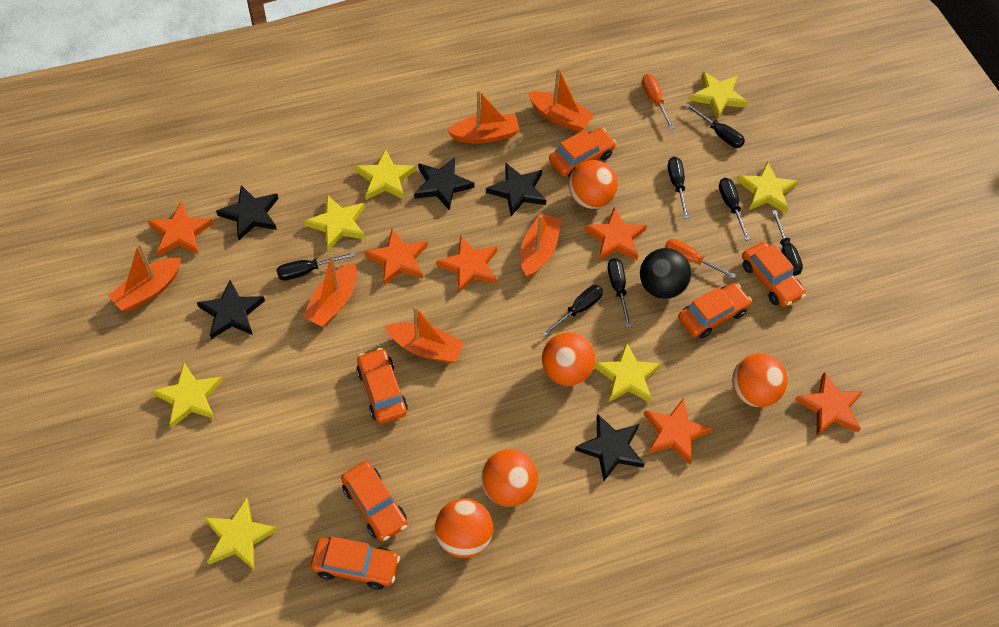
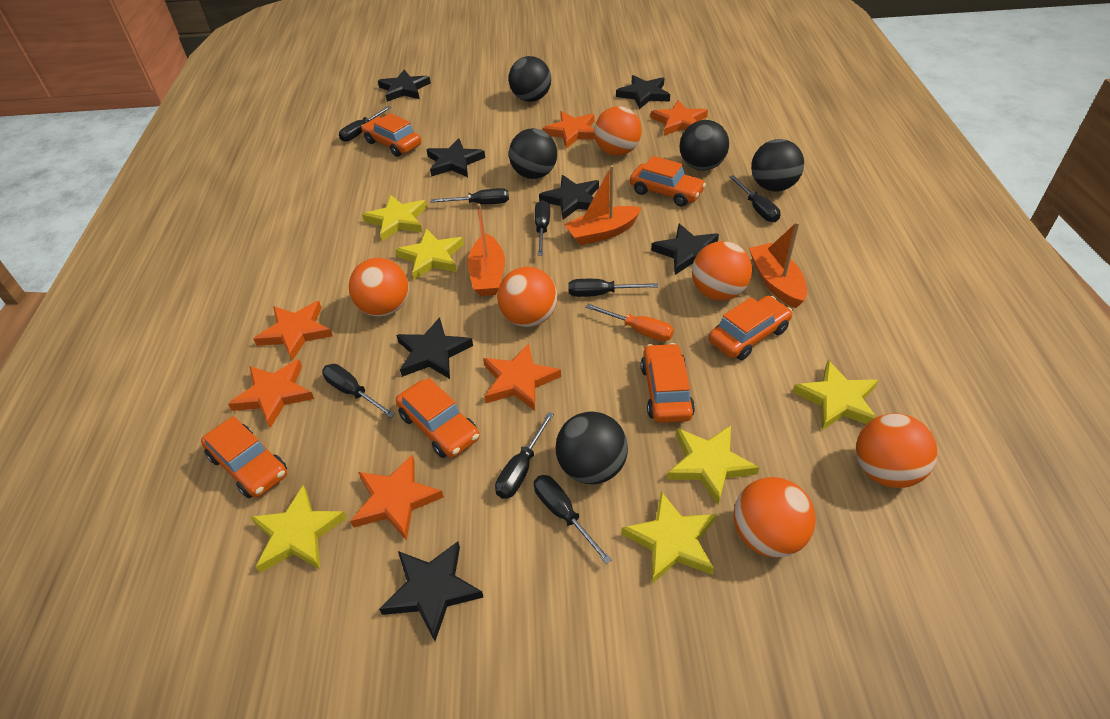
black ball: [640,248,691,299] = 1 -> [509,56,551,102] [509,128,557,179] [555,411,628,484] [679,120,729,171] [751,139,804,192] = 5
black screwdriver: [277,252,355,280] [542,285,603,336] [608,258,631,328] [668,157,689,219] [685,104,745,148] [719,178,750,241] [772,210,803,276] = 7 -> [322,364,395,418] [339,106,391,142] [431,188,509,204] [495,412,554,499] [534,475,612,564] [535,200,550,256] [568,279,658,297] [729,175,780,222] = 8
black star: [197,280,265,339] [216,185,279,240] [414,157,474,211] [486,163,546,216] [575,414,645,481] = 5 -> [378,70,431,102] [379,541,484,641] [396,317,473,379] [426,138,485,177] [539,175,599,220] [616,75,670,109] [651,224,719,275] = 7
orange ball: [435,498,493,558] [481,449,538,507] [542,332,595,386] [569,160,617,209] [732,353,788,407] = 5 -> [349,258,409,316] [497,267,557,327] [594,106,642,156] [692,241,752,300] [734,477,816,558] [856,413,938,488] = 6
orange boat: [108,243,181,311] [303,255,357,327] [385,306,464,363] [447,90,520,144] [521,213,561,278] [528,68,594,132] = 6 -> [467,204,505,296] [564,165,642,246] [749,222,807,308] = 3
orange screwdriver: [642,74,674,130] [665,239,737,279] = 2 -> [585,304,674,341] = 1
yellow star: [152,363,223,428] [204,498,278,570] [304,195,365,250] [355,149,416,200] [594,342,662,403] [689,72,748,120] [736,161,798,213] = 7 -> [251,485,347,573] [362,195,427,241] [395,229,464,280] [621,491,716,583] [667,426,759,505] [792,360,878,430] = 6

